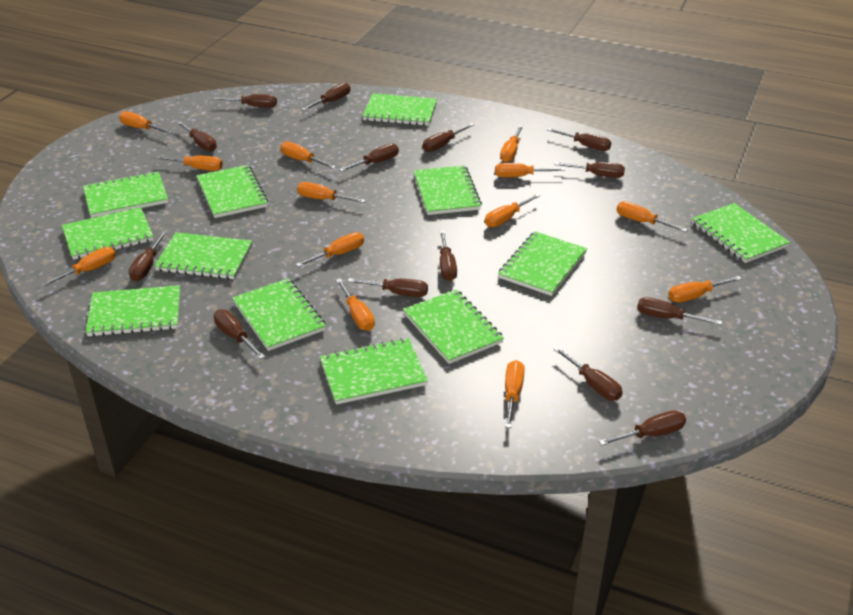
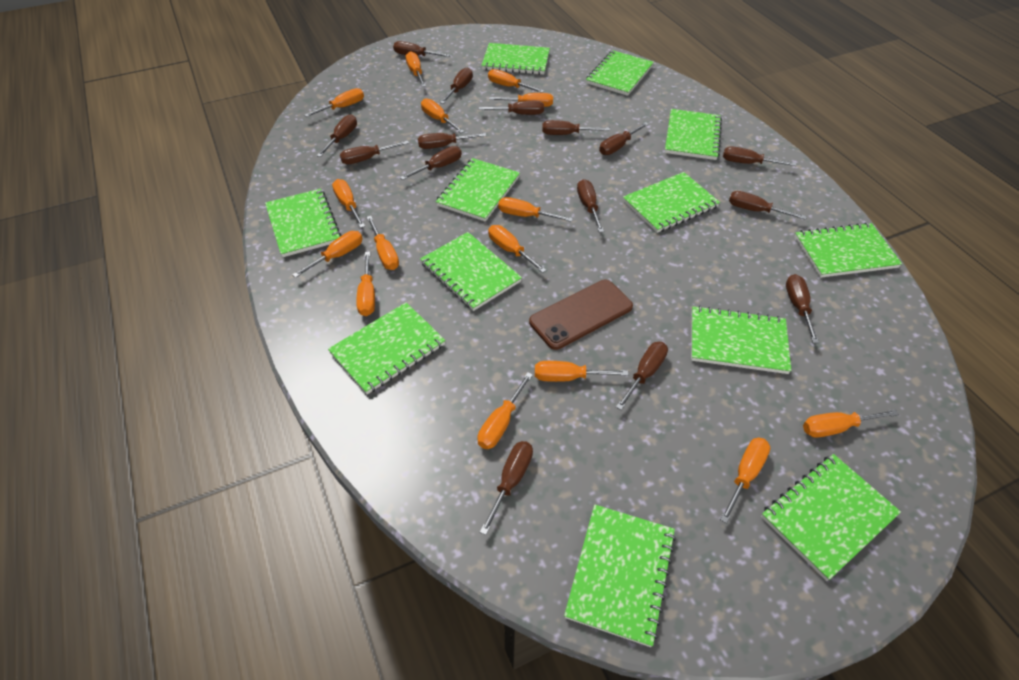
brown phone: none = 0 -> [529,280,633,350] = 1
brown screwdriver: [129,231,167,281] [176,121,217,152] [214,94,277,108] [214,309,265,359] [302,83,351,111] [339,143,399,172] [348,278,428,297] [423,123,474,152] [440,231,457,281] [548,128,611,151] [554,162,625,178] [554,347,623,400] [599,410,686,446] [637,297,723,325] = 14 -> [317,114,357,157] [340,141,409,164] [393,41,450,57] [400,146,462,180] [418,133,486,149] [440,67,473,104] [479,101,544,115] [480,441,533,535] [542,120,610,135] [577,179,604,232] [599,122,649,155] [616,342,668,410] [723,146,796,166] [729,191,807,220] [786,274,819,343] = 15
orange screwdriver: [41,247,116,287] [119,111,173,134] [155,156,223,171] [281,141,336,169] [296,232,364,267] [297,182,366,203] [336,279,375,331] [485,194,541,227] [495,163,565,177] [500,125,524,162] [505,360,525,428] [617,201,688,232] [668,276,742,302] = 13 -> [292,231,363,278] [304,88,364,117] [332,179,365,228] [356,252,375,316] [366,216,399,270] [406,51,426,87] [421,98,464,133] [477,372,533,449] [488,69,544,93] [488,225,547,273] [489,93,553,107] [498,197,573,222] [535,361,628,382] [720,438,770,524] [803,410,899,438] = 15

